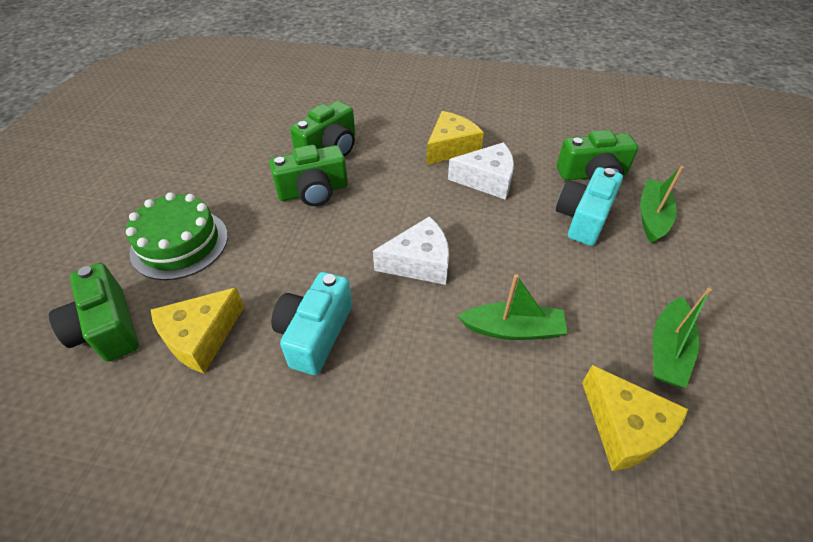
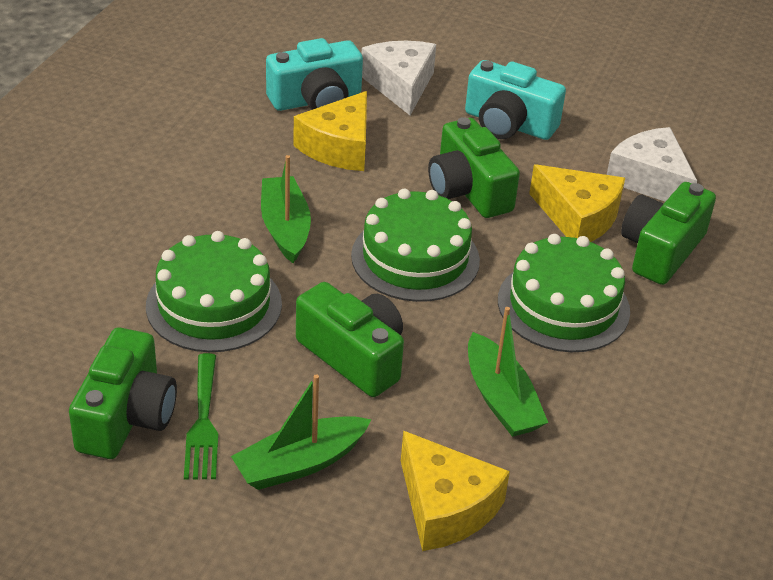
green cake: [126,192,228,280] = 1 -> [146,231,282,352] [351,189,480,302] [498,234,630,352] = 3
green fork: none = 0 -> [184,353,218,480] = 1

